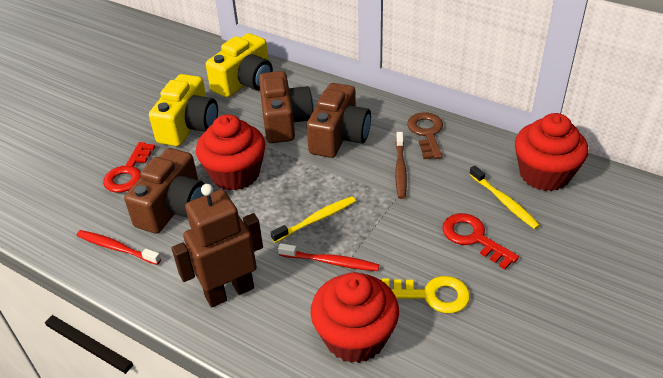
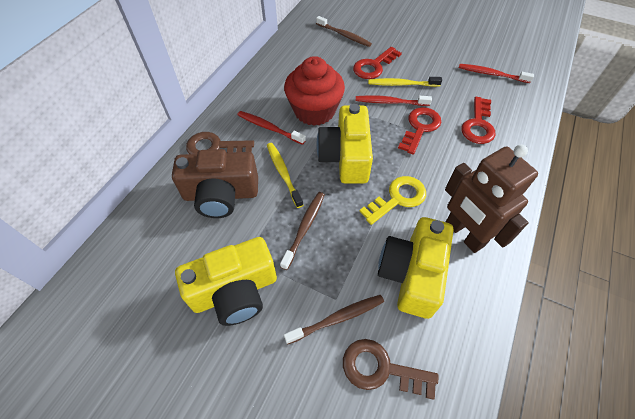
brown camera: [124,148,205,233] [259,71,314,143] [307,83,371,158] = 3 -> [172,149,258,218] = 1
brown key: [407,112,443,159] = 1 -> [186,132,254,154] [343,339,439,400] = 2
brown toothbrush: [395,132,407,199] = 1 -> [280,192,325,270] [284,295,384,345] [316,16,372,47] = 3
red cupcake: [196,114,265,191] [310,272,399,363] [515,113,588,191] = 3 -> [284,56,345,126] = 1
red key: [103,142,155,193] [442,213,519,269] = 2 -> [353,47,402,79] [398,107,441,155] [461,97,495,144] = 3
red toothbrush: [76,230,161,265] [278,243,379,271] = 2 -> [238,111,306,145] [356,95,432,106] [459,64,534,83] = 3
yellow camera: [149,74,218,146] [206,33,273,98] = 2 -> [175,237,277,326] [316,104,373,184] [378,217,453,319] = 3

